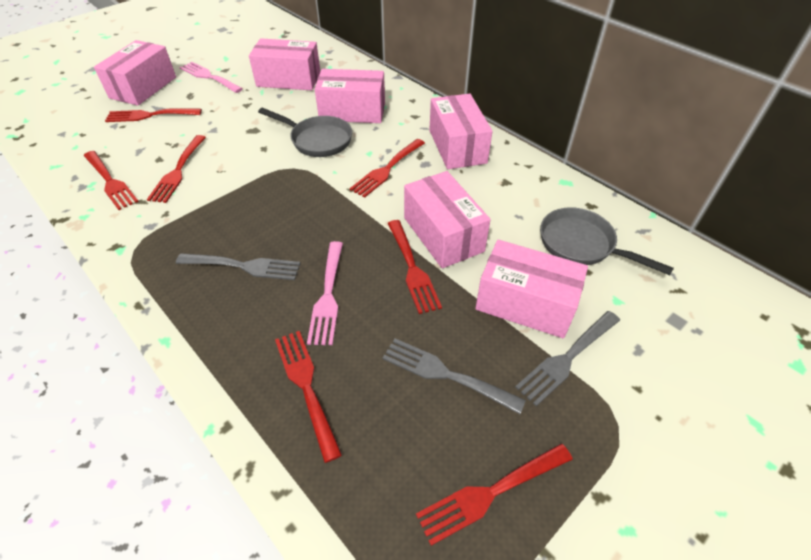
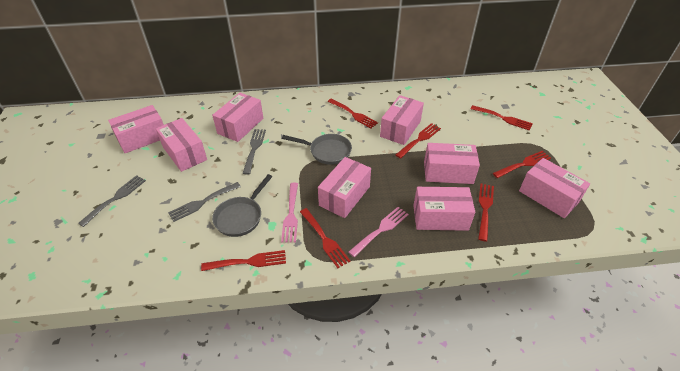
pink box: [94,40,176,106] [249,38,320,90] [315,69,385,123] [404,171,491,268] [429,94,493,169] [475,240,588,338] = 6 -> [108,105,164,153] [156,118,207,172] [212,93,263,142] [318,157,371,218] [380,95,424,145] [413,187,475,231] [424,143,480,184] [519,158,590,218] = 8

